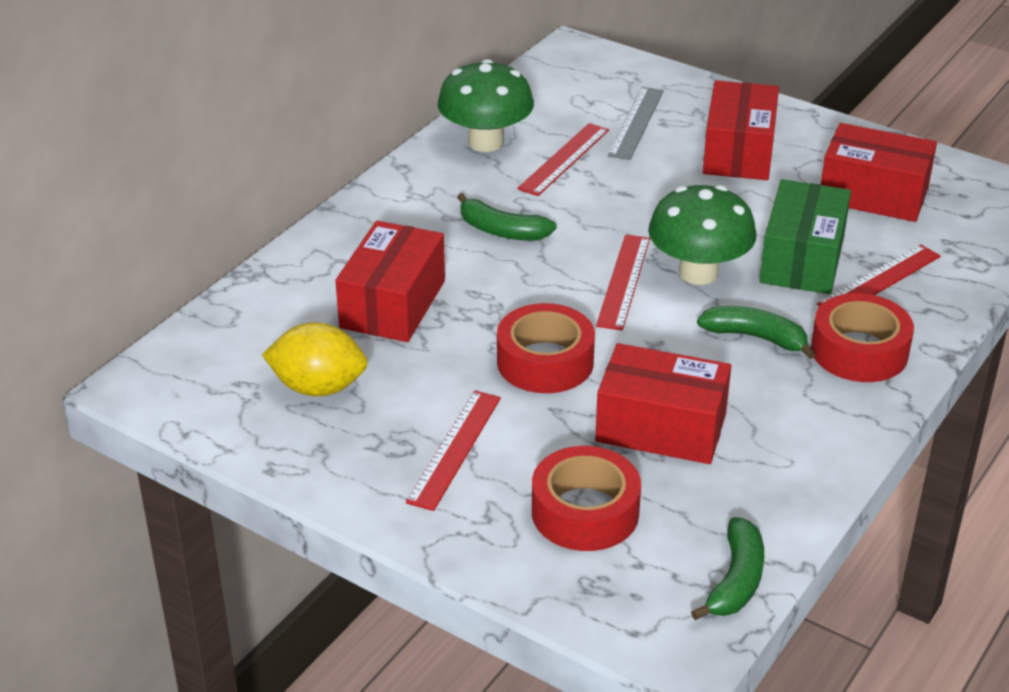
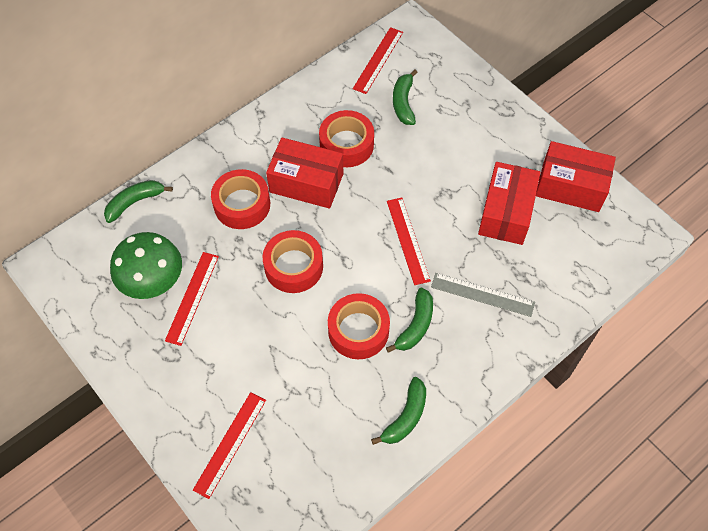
green banana: [457,193,557,241] [691,517,764,620] [697,306,816,359] = 3 -> [104,180,173,223] [371,377,426,445] [386,288,433,353] [393,70,418,125] = 4
green box: [759,179,851,294] = 1 -> none = 0
green mushroom: [438,59,534,152] [648,185,757,285] = 2 -> [110,232,182,299] = 1
red box: [335,221,445,342] [595,343,731,464] [703,80,779,180] [821,123,937,222] = 4 -> [266,138,343,209] [478,162,541,245] [536,141,616,212] = 3
red tape: [497,303,595,393] [532,446,641,551] [811,293,914,382] = 3 -> [211,169,270,229] [263,230,323,293] [319,110,374,167] [328,293,390,359] = 4
yellow lemon: [262,322,368,396] = 1 -> none = 0

